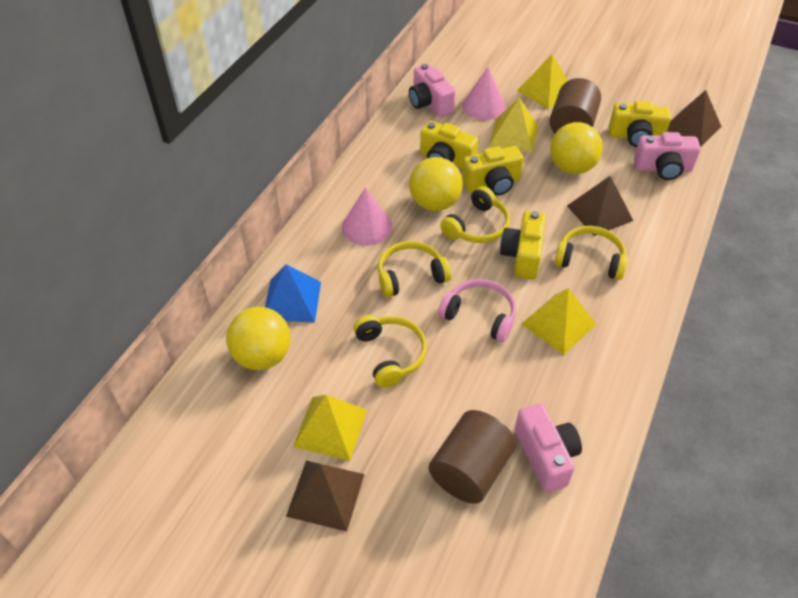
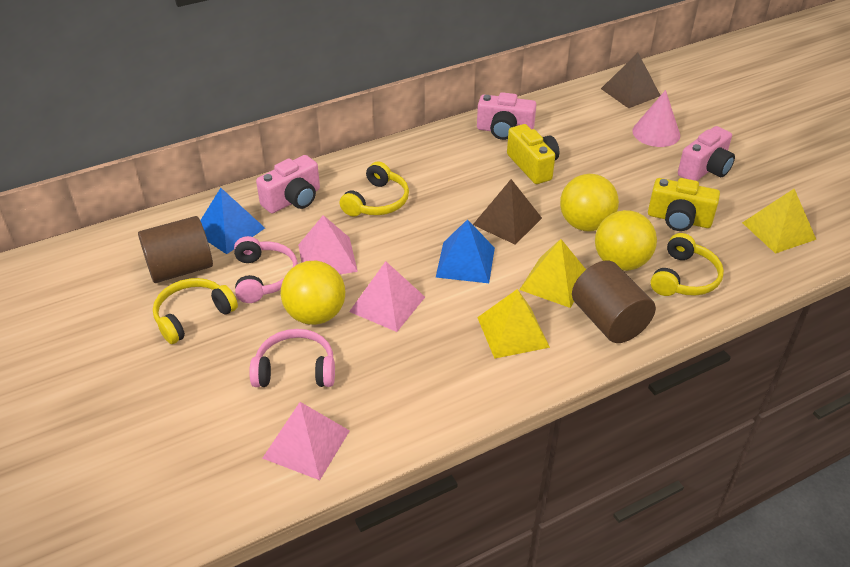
blue pyramid: [265,264,321,323] = 1 -> [200,188,265,254] [436,219,495,283] = 2
brown pyramid: [286,461,364,532] [567,176,633,236] [667,90,722,147] = 3 -> [473,179,542,245] [601,53,661,108] = 2
pink cone: [342,187,392,246] [462,67,506,120] = 2 -> [632,90,680,147] = 1
pink headphones: [438,279,516,342] = 1 -> [234,236,298,303] [249,329,335,387] = 2
pink pyramid: none = 0 -> [262,402,350,480] [298,215,358,274] [349,261,425,332] = 3
yellow camera: [420,121,478,169] [462,146,524,195] [500,211,546,280] [609,101,671,147] = 4 -> [507,124,559,184] [648,178,720,231] = 2
yellow headphones: [353,315,427,388] [378,241,451,297] [440,186,510,243] [554,226,628,280] = 4 -> [153,278,238,344] [339,161,409,217] [650,233,724,296] = 3
yellow pyramid: [293,395,367,461] [489,98,538,152] [517,54,568,109] [522,288,596,355] = 4 -> [477,289,550,359] [519,239,586,308] [742,189,816,254] = 3

